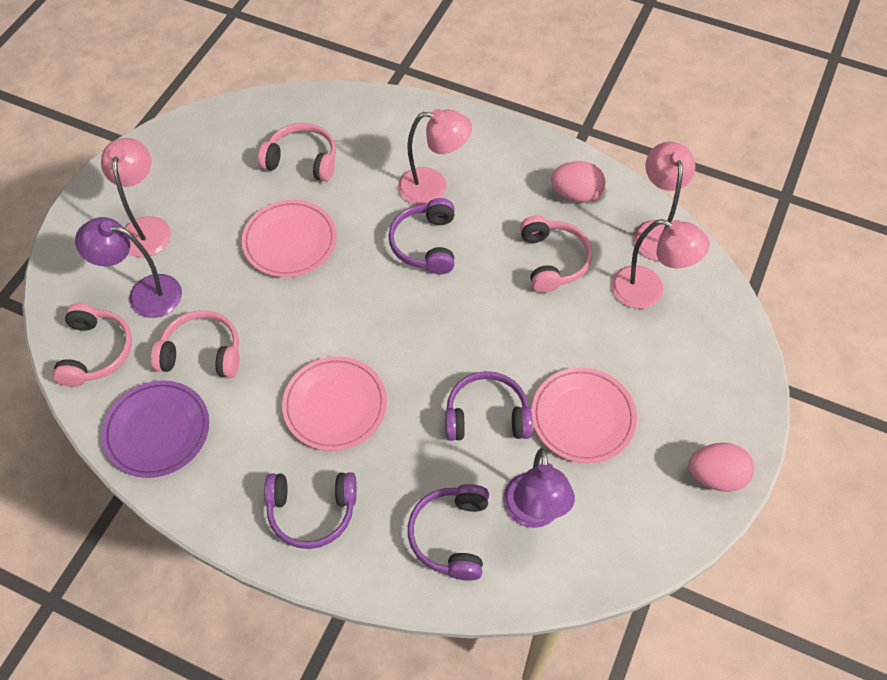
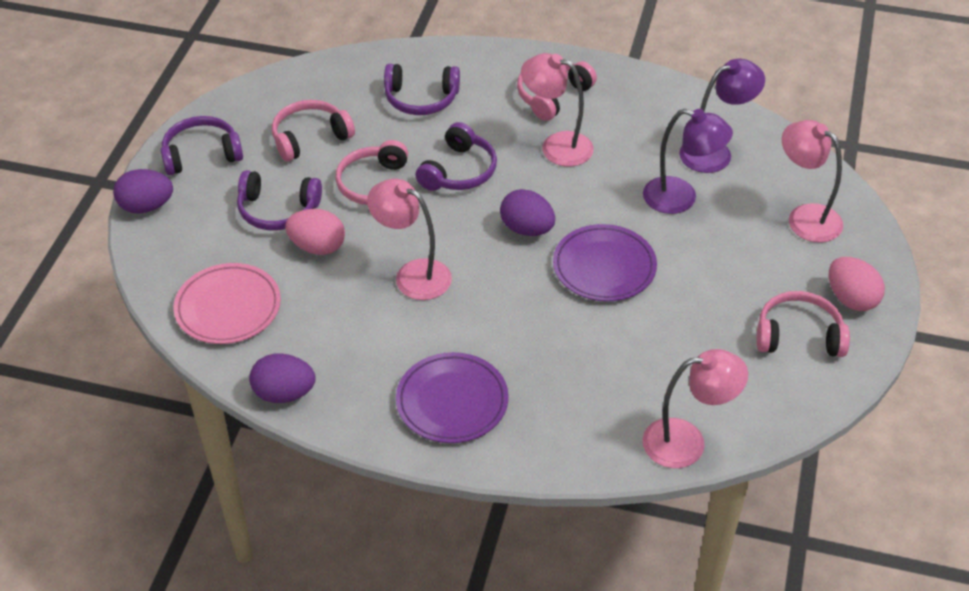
pink plate: [242,200,337,277] [282,356,387,451] [531,367,637,463] = 3 -> [174,263,281,344] = 1
purple egg: none = 0 -> [113,169,173,214] [249,354,316,403] [500,189,555,236] = 3
purple plate: [102,380,209,478] = 1 -> [396,352,509,443] [553,224,657,301] = 2

